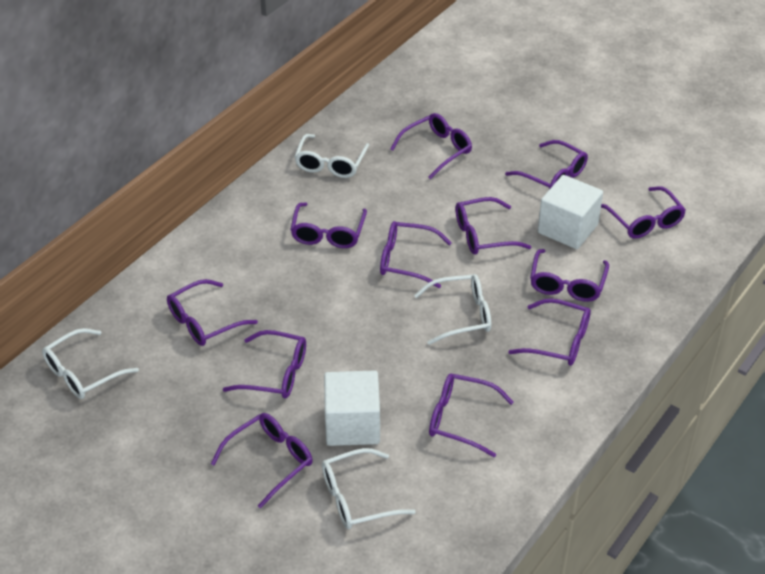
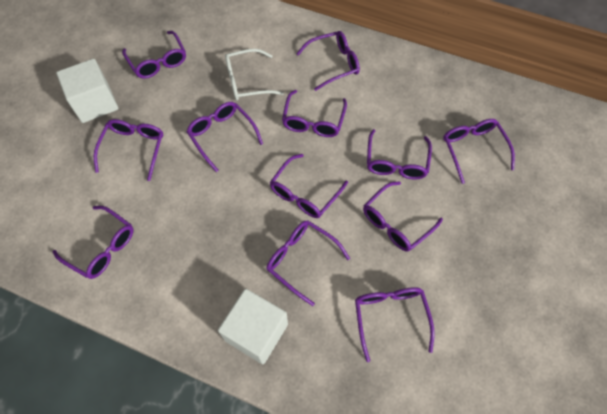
white glasses: [42,328,139,399] [294,134,370,178] [322,448,416,529] [414,274,491,345] = 4 -> [225,49,284,100] = 1

